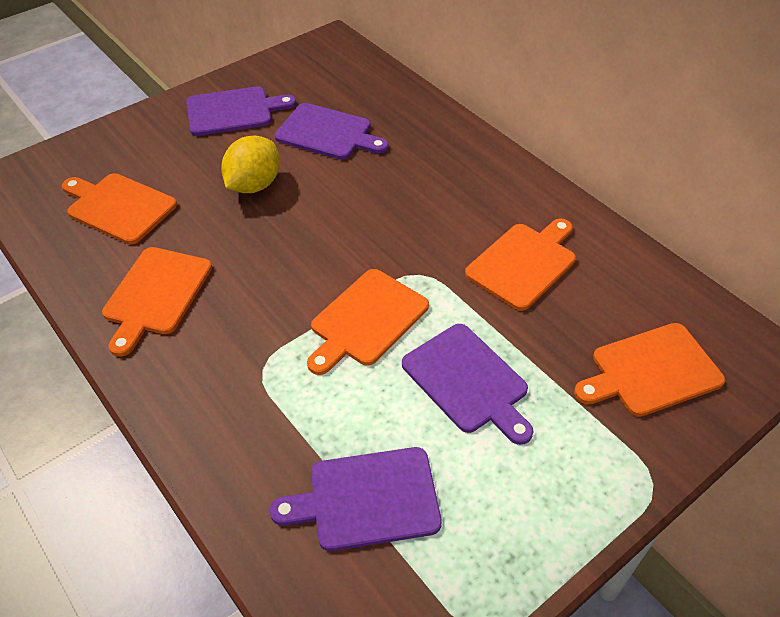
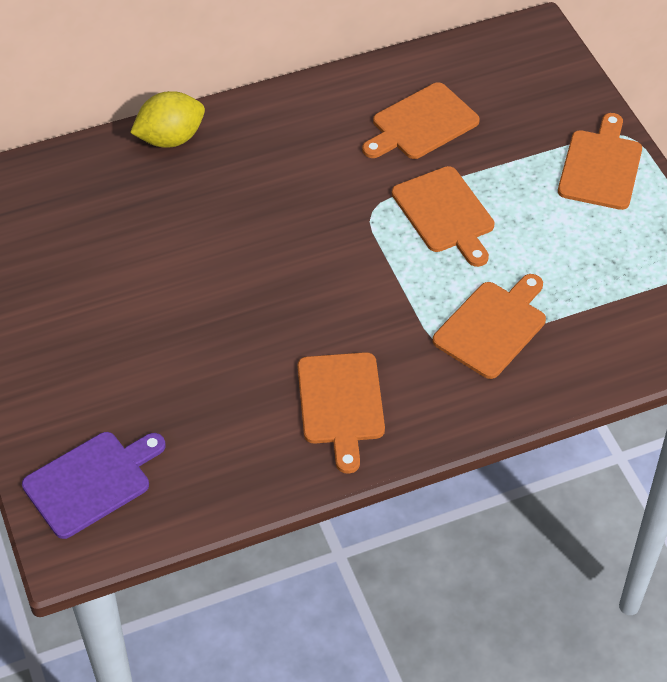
purple cutting board: [186,86,296,136] [270,447,442,551] [275,103,389,160] [402,324,534,445] = 4 -> [22,432,166,539] = 1

